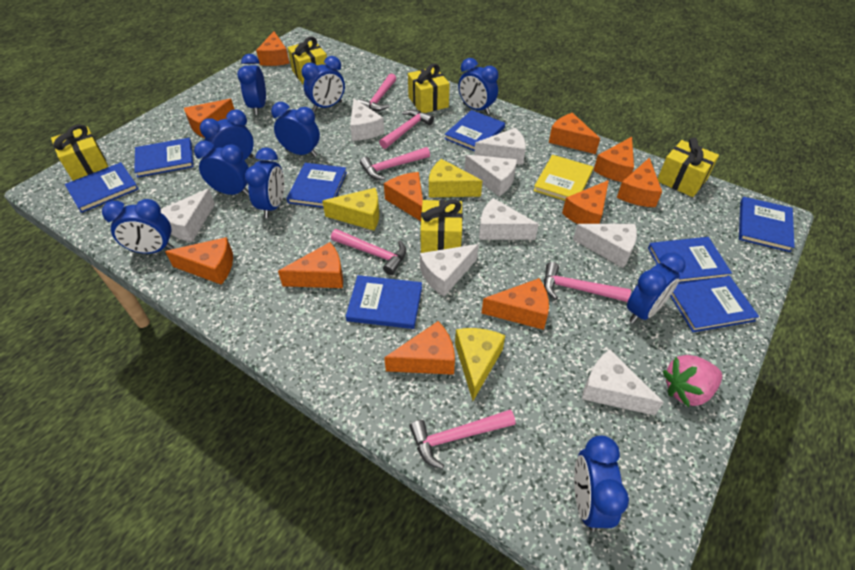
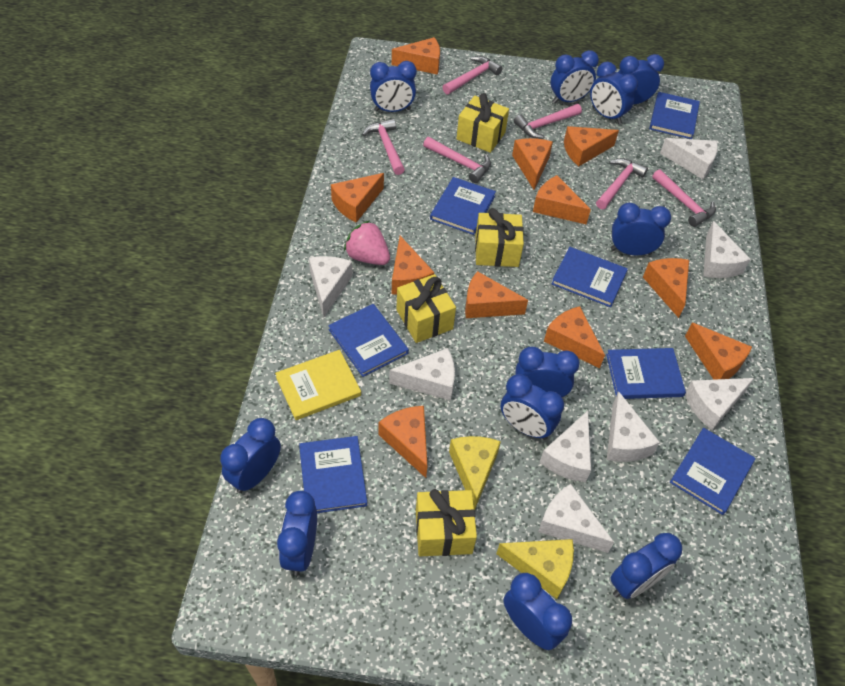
blue book: [65,162,139,213] [134,138,193,178] [287,163,347,208] [346,275,422,329] [445,110,505,151] [648,237,732,284] [670,276,759,332] [739,197,795,252] = 8 -> [299,436,367,513] [328,304,409,377] [430,177,496,235] [552,247,628,307] [606,348,686,399] [649,92,700,139] [670,428,755,515] = 7
blue clock: [102,199,174,254] [194,141,249,195] [200,109,254,160] [237,54,266,115] [245,147,284,218] [271,102,320,157] [301,56,345,111] [458,58,499,115] [574,436,629,532] [627,252,685,324] = 10 -> [220,418,281,493] [277,491,317,576] [370,61,417,112] [501,374,564,440] [503,573,572,650] [515,347,580,397] [551,50,599,104] [590,62,638,124] [610,533,682,599] [611,203,671,255] [618,54,664,104] = 11
yellow cheese: [322,188,379,230] [429,159,482,198] [455,328,505,401] = 3 -> [449,436,501,510] [496,539,574,599] = 2
yellow gift: [51,124,108,181] [287,37,327,85] [408,64,450,113] [420,199,463,253] [658,137,719,197] = 5 -> [396,274,456,343] [416,489,477,556] [456,93,509,153] [475,208,524,267] = 4

